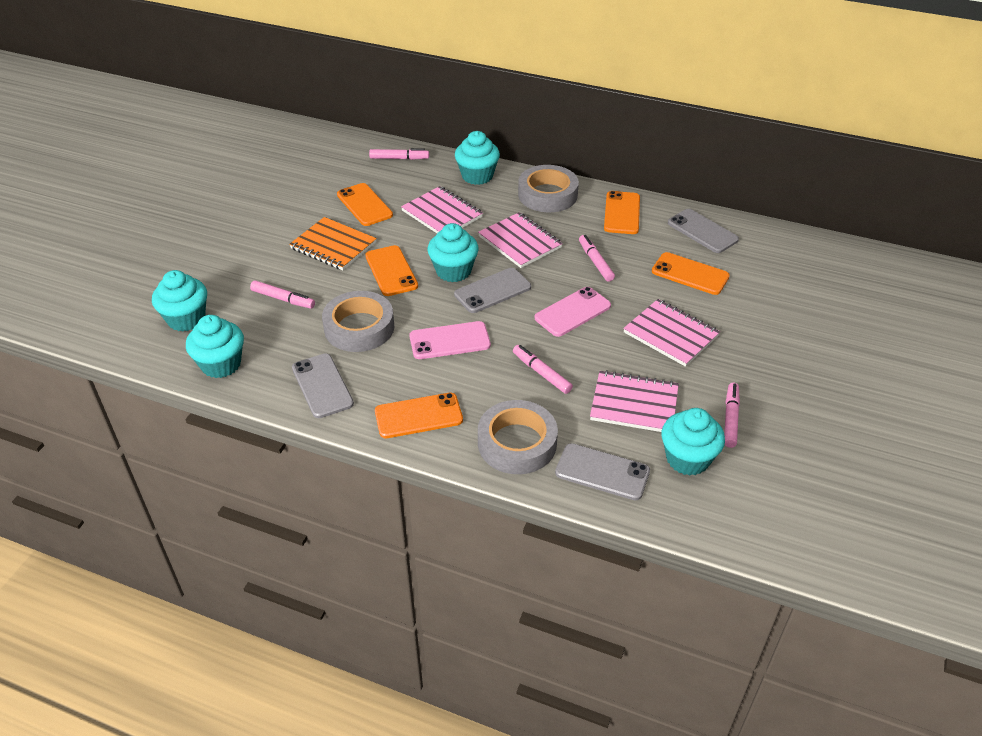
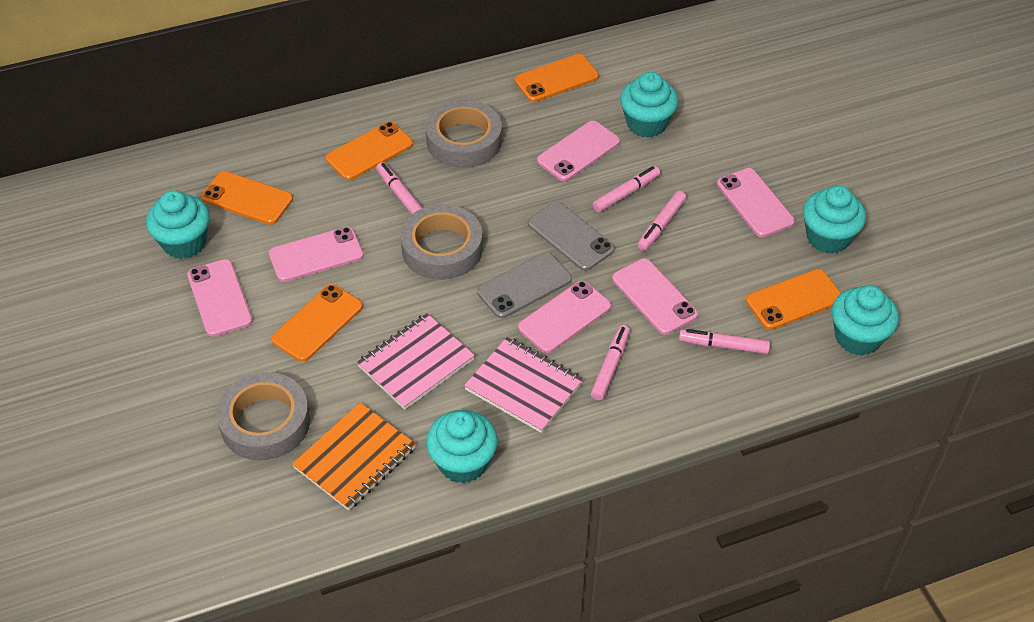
grey phone: [292,353,354,418] [454,268,531,313] [555,443,650,500] [668,209,739,253] = 4 -> [477,252,572,318] [528,202,615,271] = 2
pink notebook: [401,186,483,233] [478,212,563,268] [590,370,679,432] [623,299,720,367] = 4 -> [357,313,475,410] [464,337,583,433] = 2
pink phone: [409,321,491,359] [535,287,611,337] = 2 -> [187,259,253,337] [269,227,364,282] [518,280,611,353] [537,121,620,181] [612,258,698,335] [717,168,795,237] = 6

